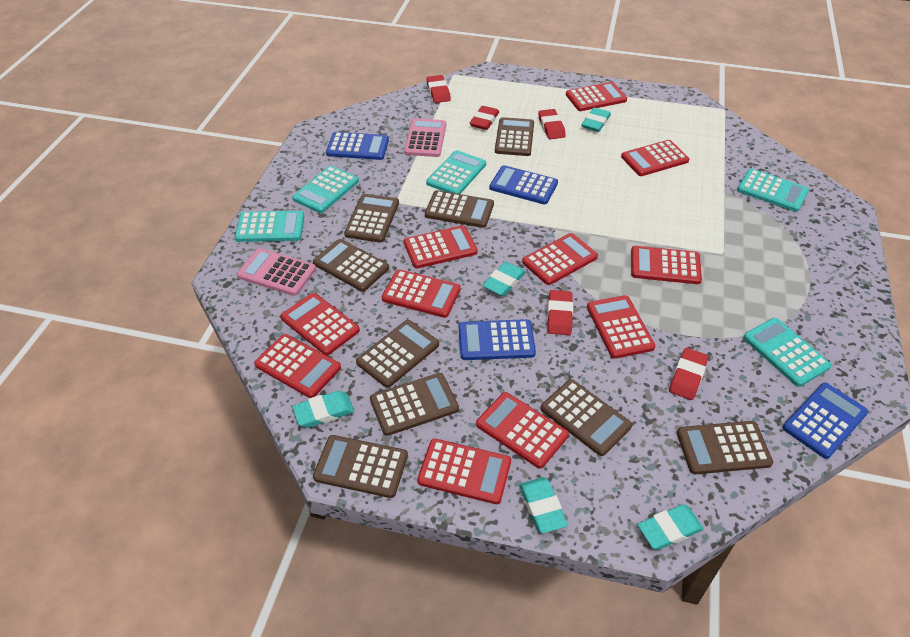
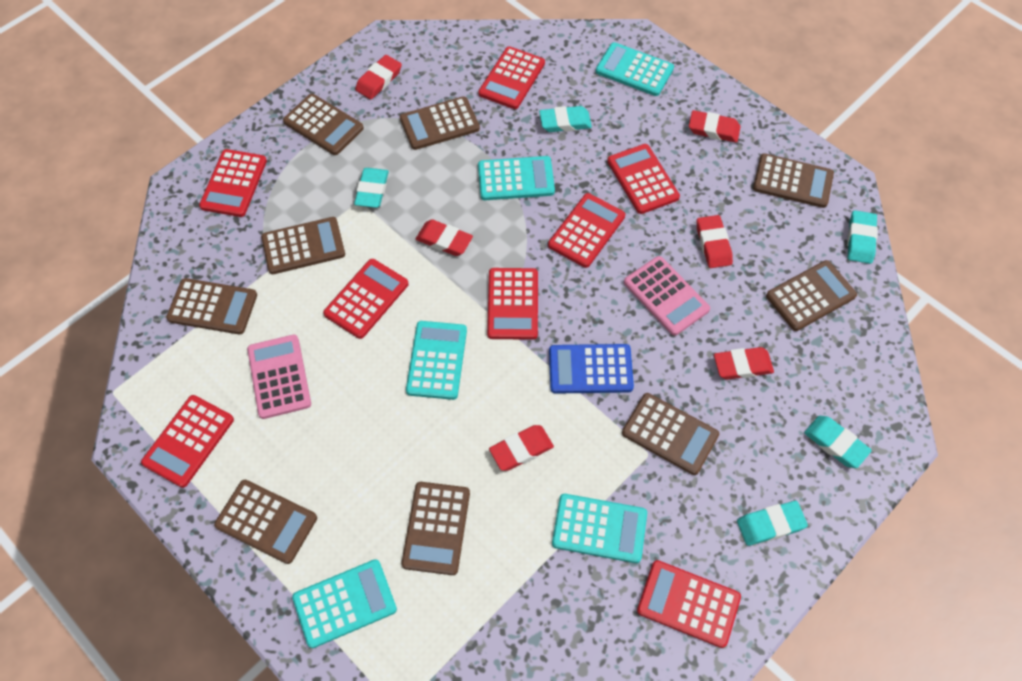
blue calculator: [326,132,389,160] [459,319,536,360] [489,165,558,204] [782,382,869,459] = 4 -> [549,344,634,394] = 1
red calculator: [254,334,341,398] [280,293,360,355] [382,270,461,318] [404,225,478,268] [417,439,511,504] [476,392,569,469] [522,233,598,285] [566,82,627,111] [587,295,655,359] [621,140,689,176] [631,246,702,284] = 11 -> [141,395,234,488] [199,149,267,217] [323,259,409,339] [478,46,545,109] [487,268,538,340] [548,193,625,268] [607,144,680,214] [637,560,741,648] = 8
red eraser: [427,75,451,103] [469,106,499,130] [538,109,566,139] [547,290,573,335] [669,348,708,400] = 5 -> [355,55,402,100] [416,219,473,256] [489,425,554,471] [689,110,741,143] [697,215,733,268] [714,347,774,380] = 6

